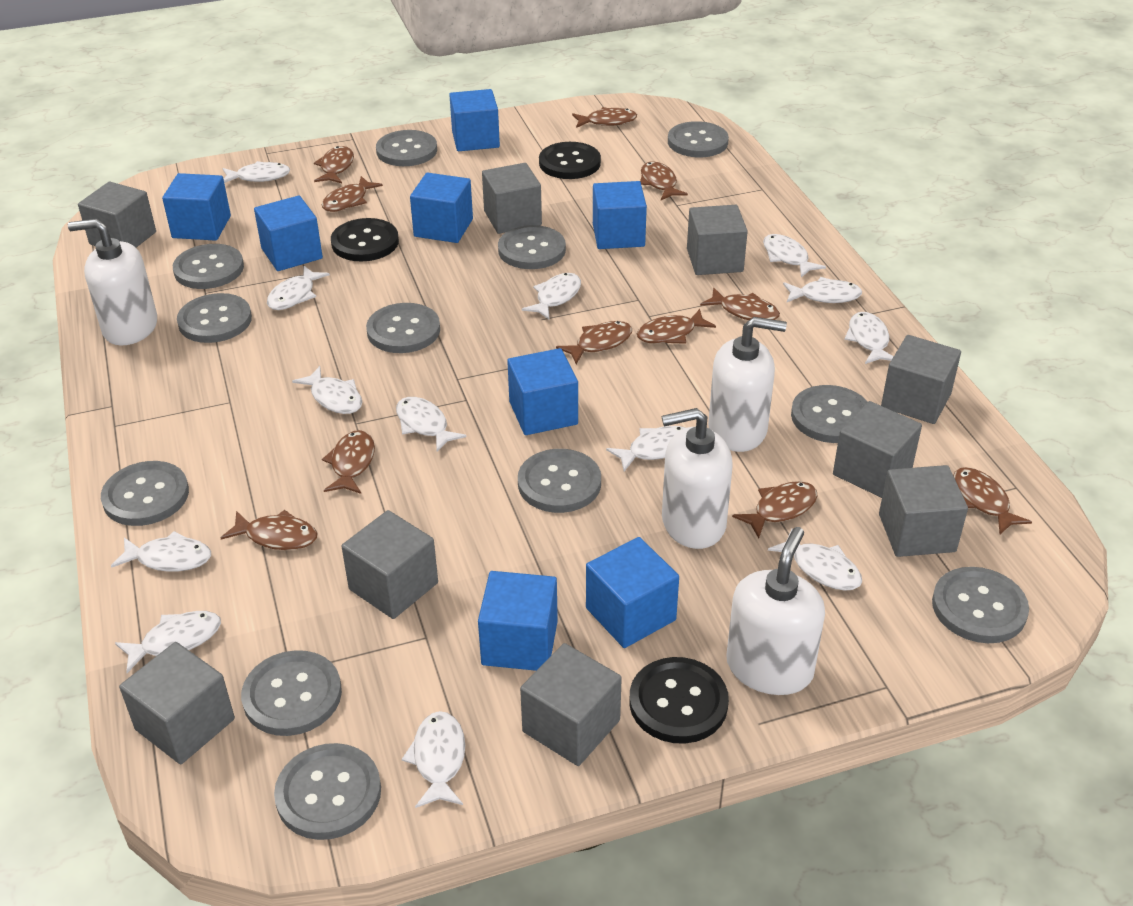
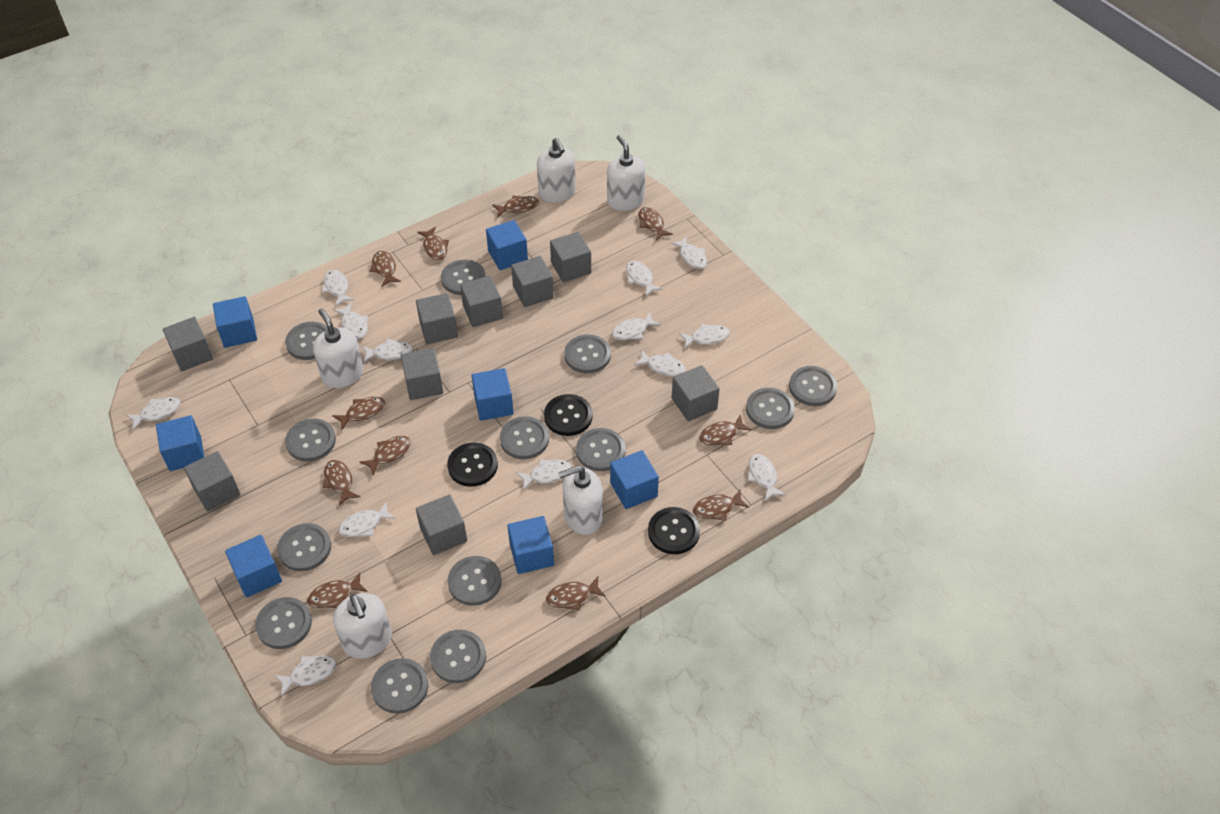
blue cube: [162,173,231,241] [254,196,323,271] [410,173,473,243] [449,89,500,151] [478,571,558,671] [507,348,578,435] [586,537,679,648] [593,181,647,249] = 8 -> [156,415,204,471] [213,296,257,348] [225,535,282,598] [471,368,514,421] [486,220,528,270] [507,516,554,574] [610,450,659,509] = 7
grey button: [101,461,189,526] [173,244,244,289] [177,293,252,343] [241,650,342,736] [274,743,381,840] [366,303,440,353] [376,130,437,166] [498,225,566,269] [518,449,601,513] [668,121,729,157] [791,385,867,443] [932,567,1029,643] = 12 -> [255,597,312,649] [277,523,331,571] [285,322,328,360] [285,419,336,462] [371,658,428,714] [430,630,486,683] [441,259,486,295] [448,556,502,606] [500,416,549,459] [564,334,611,373] [576,428,626,471] [746,388,795,429] [789,366,837,406] = 13
white soap dispenser: [68,219,157,346] [662,408,733,549] [708,317,787,452] [726,527,825,695] = 4 -> [313,308,364,388] [333,593,392,659] [537,138,576,203] [559,465,603,535] [607,135,645,211] = 5

